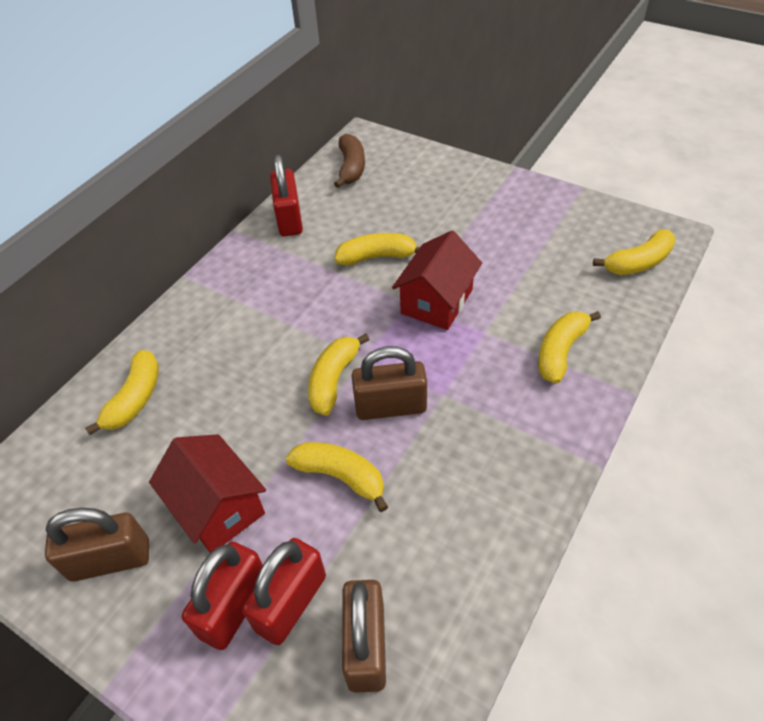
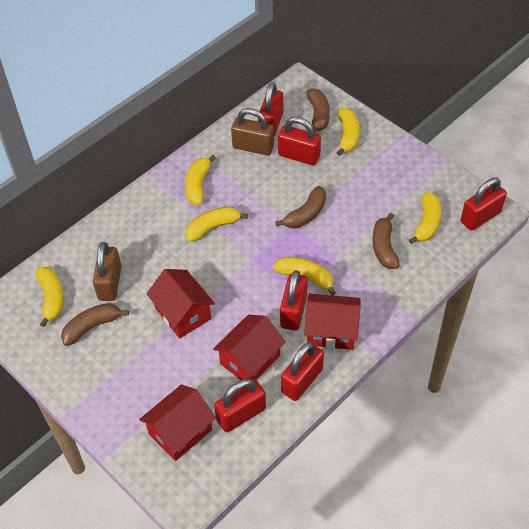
brown banana: [334,134,365,188] = 1 -> [61,303,129,346] [275,186,326,229] [307,88,330,133] [372,213,400,269] = 4
brown padlock: [45,508,149,582] [342,580,386,693] [352,346,427,420] = 3 -> [93,242,122,301] [231,108,274,155] = 2
red house: [149,434,266,553] [392,231,482,330] = 2 -> [139,384,216,461] [147,269,215,338] [213,315,286,380] [304,293,361,350] = 4
red padlock: [182,542,263,650] [242,538,326,645] [270,155,303,237] = 3 -> [214,378,266,433] [258,82,283,137] [278,117,321,166] [280,270,308,331] [281,342,324,401] [460,177,507,231] = 6

